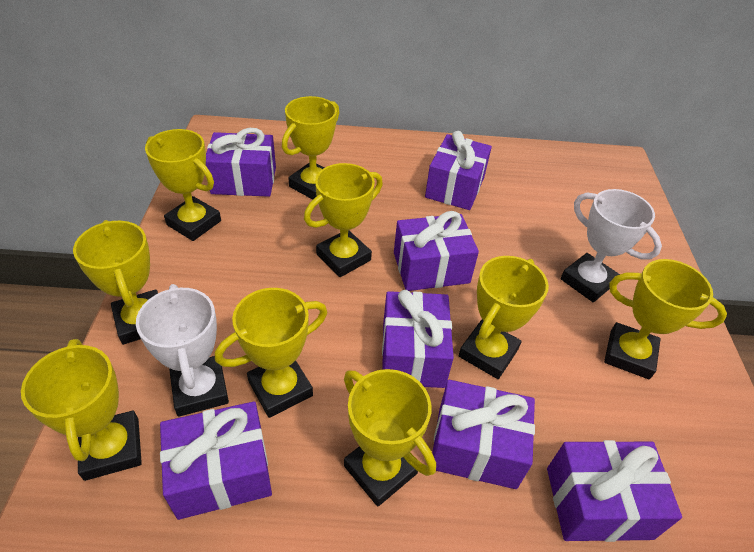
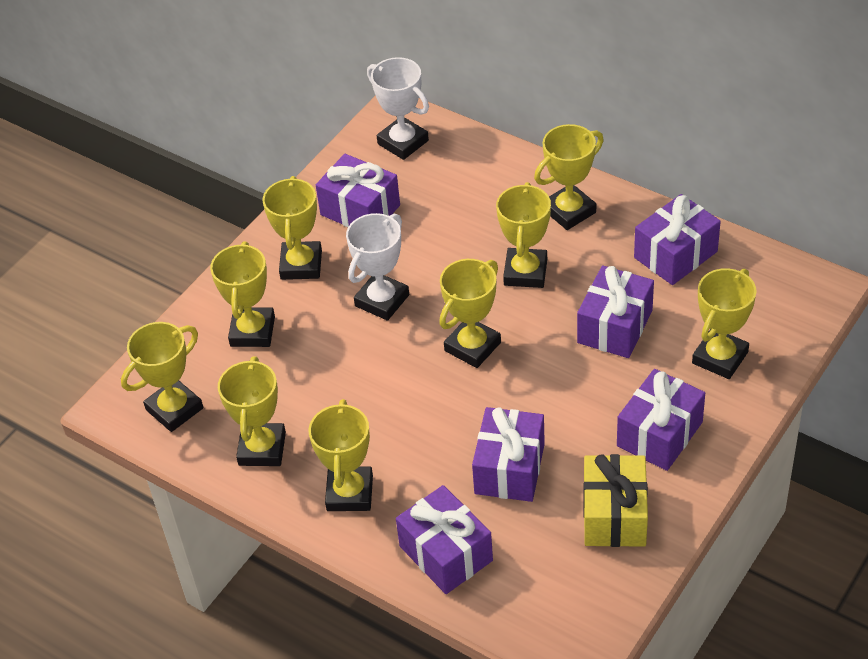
purple gift: [160,401,272,520] [206,128,276,197] [382,290,454,388] [394,211,479,291] [425,131,492,210] [432,380,535,489] [547,440,682,542] = 7 -> [316,154,400,227] [396,485,493,594] [472,407,545,502] [577,265,654,358] [617,369,705,471] [634,194,721,285] = 6
yellow gift: none = 0 -> [583,454,648,547] = 1

